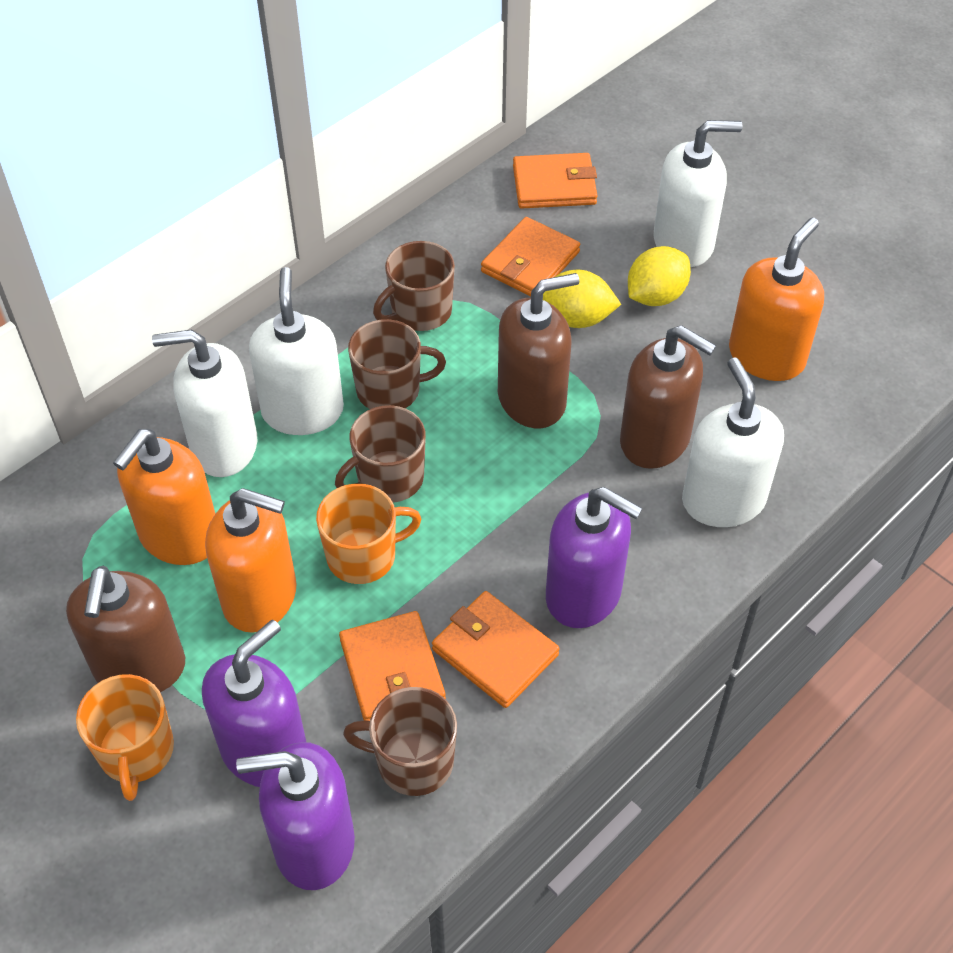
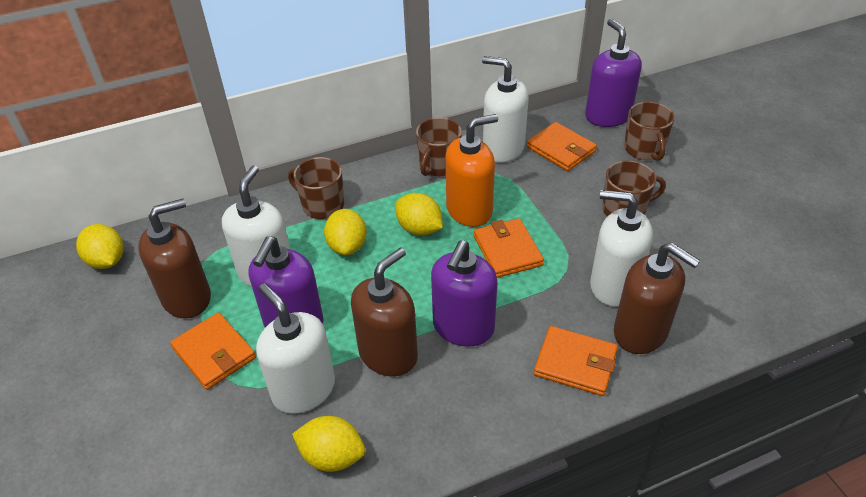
orange mug: [76,674,174,801] [316,484,421,584] = 2 -> none = 0
orange soap dispenser: [113,429,215,565] [205,488,297,633] [729,218,824,381] = 3 -> [446,114,498,227] = 1
yellow lemon: [543,270,621,328] [628,246,691,306] = 2 -> [76,224,123,269] [292,416,365,472] [324,209,367,255] [396,193,443,235] = 4

